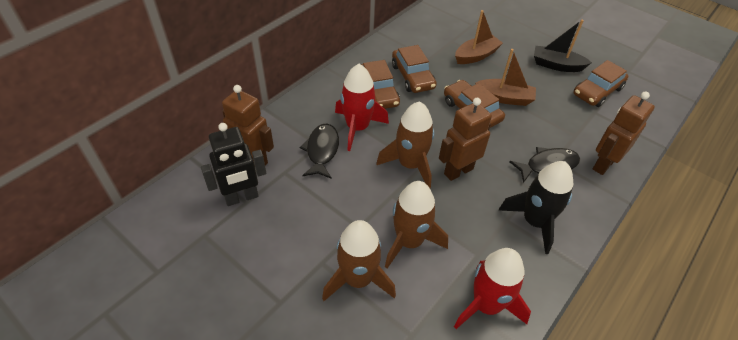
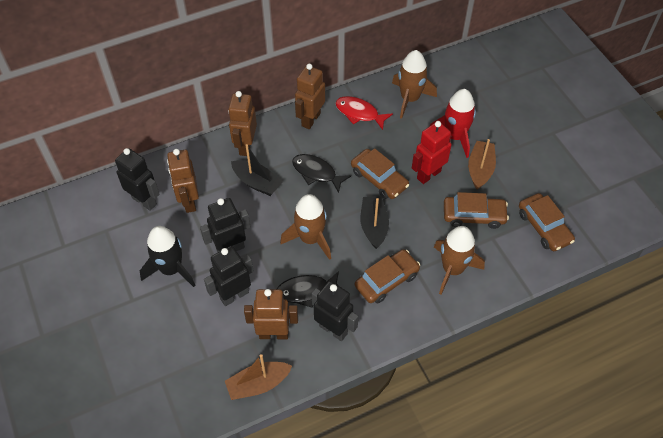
black boat: [534,19,592,72] = 1 -> [231,144,283,196] [360,196,389,249] = 2
black robot: [201,123,266,206] = 1 -> [115,148,160,210] [200,198,250,252] [204,246,254,306] [312,281,358,341] = 4
brown robot: [222,85,274,166] [439,98,492,181] [593,91,655,175] = 3 -> [167,149,199,213] [228,91,257,156] [244,289,298,339] [295,64,325,129] = 4
red fish: none = 0 -> [335,96,393,130] = 1
red robot: none = 0 -> [412,121,451,184] = 1
red rocket: [335,64,389,151] [454,248,531,329] = 2 -> [430,89,476,158] = 1

